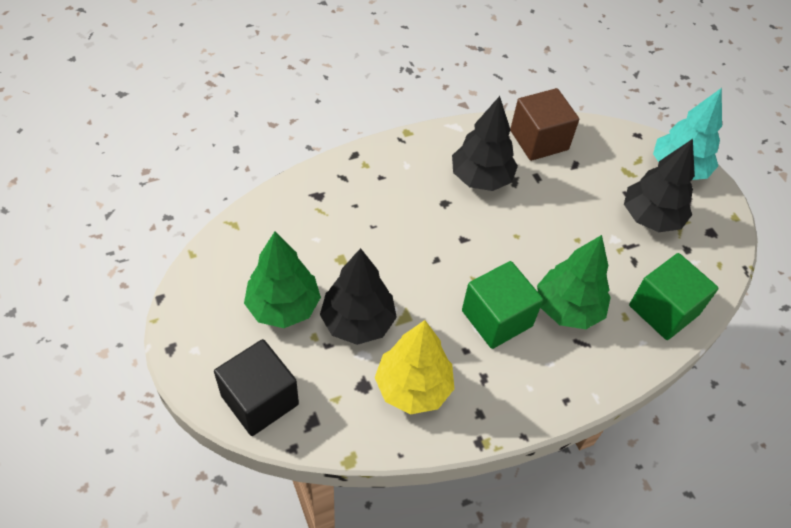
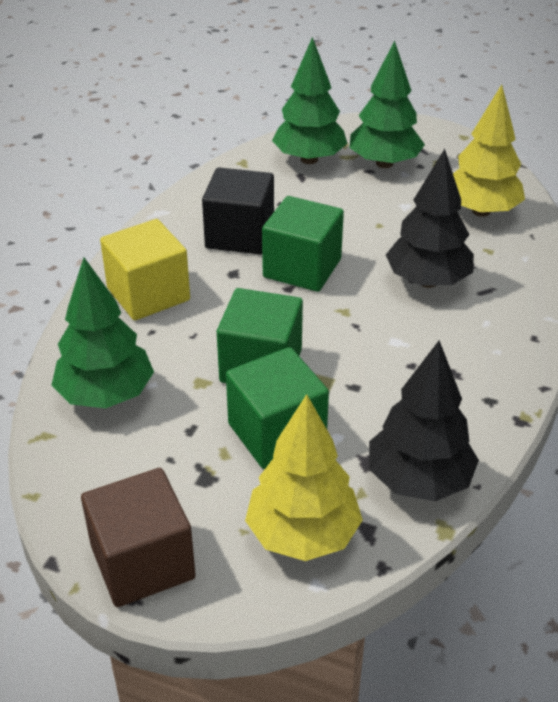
black tree: [320,248,397,345] [452,96,518,191] [624,139,695,232] = 3 -> [369,340,479,501] [386,149,474,288] = 2
green cube: [462,261,543,349] [629,253,719,340] = 2 -> [217,288,303,383] [226,347,329,469] [262,196,344,292] = 3
green tree: [244,231,321,328] [537,235,611,329] = 2 -> [52,258,154,408] [272,37,347,164] [350,41,425,168] = 3
turquoise tree: [653,88,722,180] = 1 -> none = 0
yellow cube: none = 0 -> [100,219,190,320] = 1
yellow tree: [375,320,454,414] = 1 -> [245,394,363,561] [453,84,525,217] = 2

